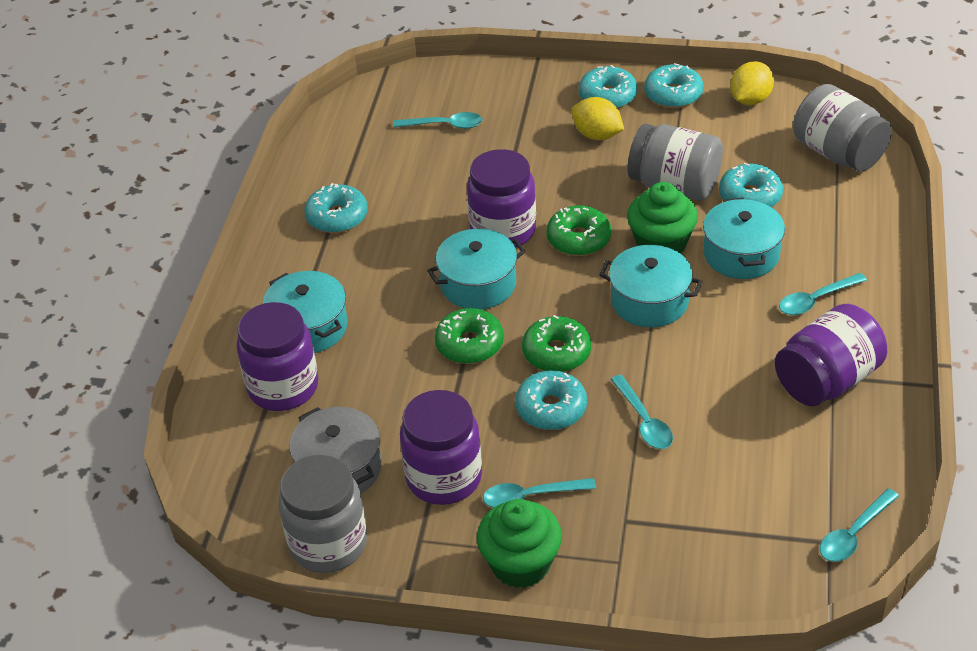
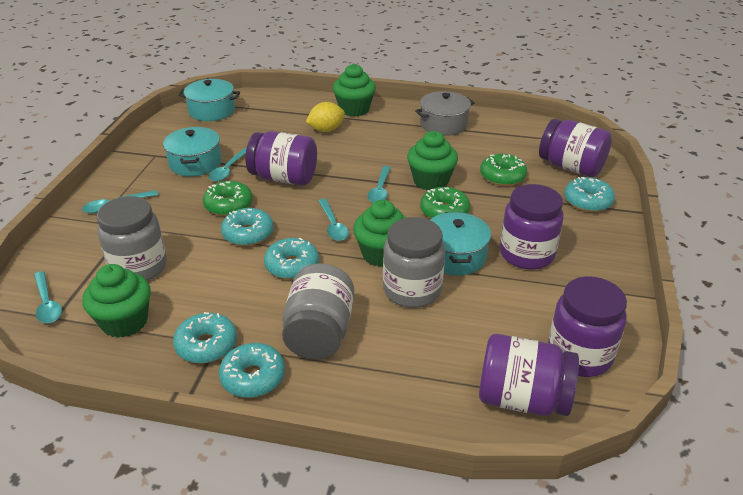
green cupcake: [477,499,562,588] [627,182,698,254] = 2 -> [82,264,151,338] [333,64,376,117] [353,200,407,267] [407,131,458,190] = 4
purple jar: [237,302,318,411] [400,390,482,505] [467,149,536,248] [775,304,887,406] = 4 -> [245,131,317,185] [479,334,579,416] [500,184,564,270] [539,119,612,177] [548,276,627,377] = 5
turquoise pot: [263,271,348,353] [427,229,526,309] [599,245,703,327] [703,197,785,279] = 4 -> [163,127,221,176] [178,79,240,121] [430,212,491,276] = 3
yellow lemon: [572,97,624,140] [730,61,774,105] = 2 -> [306,102,345,132] = 1

